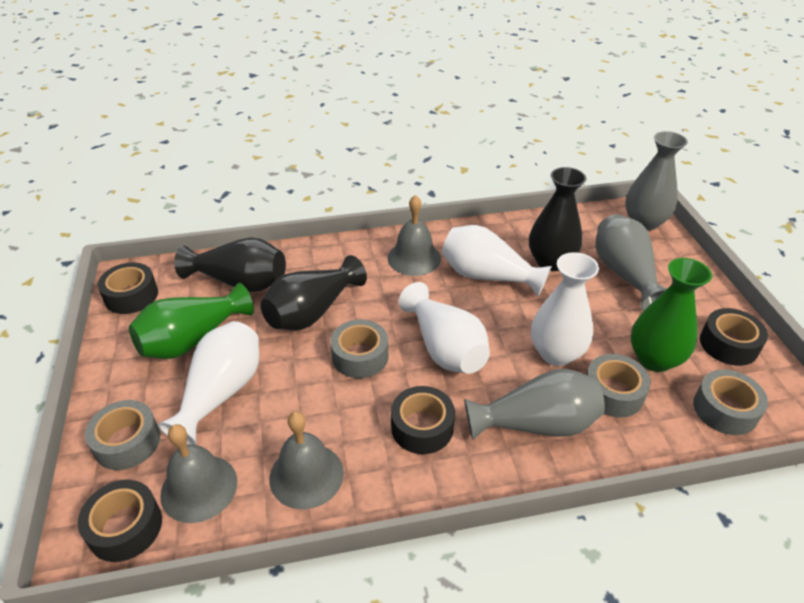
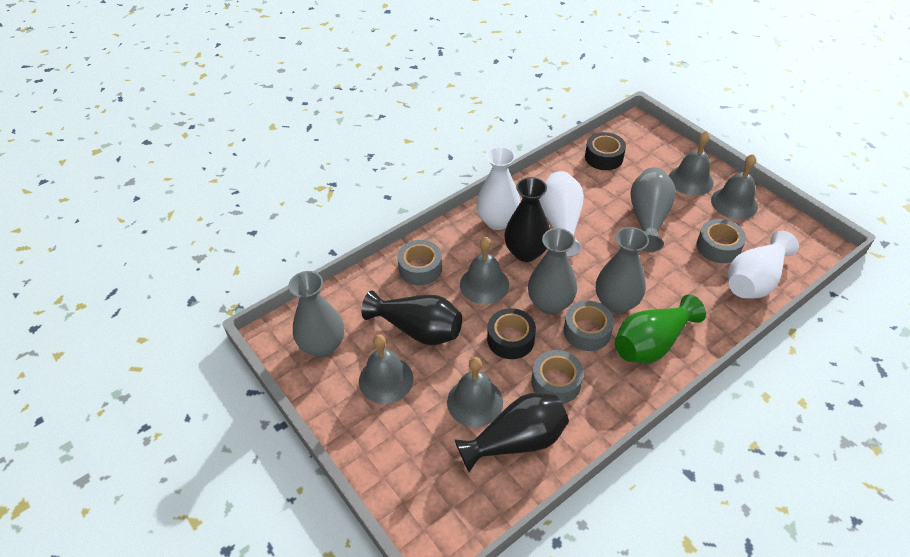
black tape: [78,480,162,562] [98,262,158,314] [391,386,455,454] [700,308,768,366] = 4 -> [487,308,536,359] [585,132,626,170] = 2
green vase: [129,283,254,359] [631,258,712,372] = 2 -> [615,294,706,363] = 1
grey bell: [160,424,237,523] [269,412,344,509] [388,195,441,276] = 3 -> [359,334,413,404] [447,357,503,427] [460,237,509,304] [669,131,714,196] [711,154,758,219] = 5
grey vase: [464,369,605,440] [596,214,668,311] [625,131,688,231] = 3 -> [289,271,344,357] [528,228,577,314] [596,227,649,313] [630,167,676,252] = 4
white vase: [158,321,259,445] [399,282,490,374] [442,225,552,296] [531,252,599,366] = 4 -> [476,146,521,230] [539,171,584,257] [728,231,799,298] = 3

